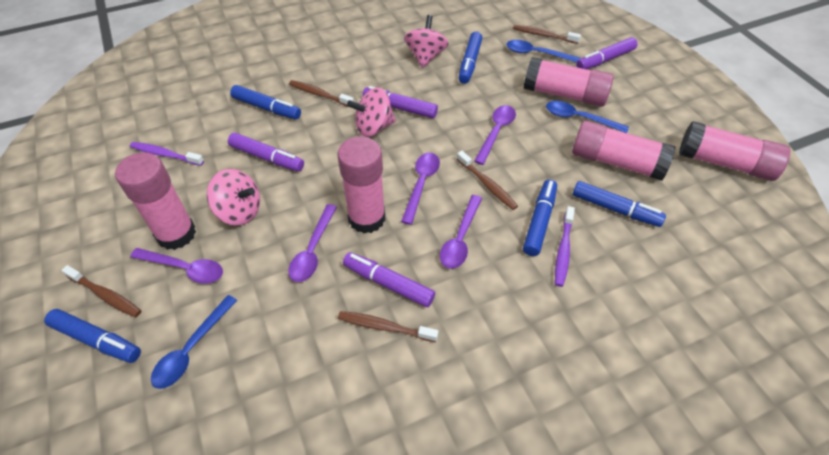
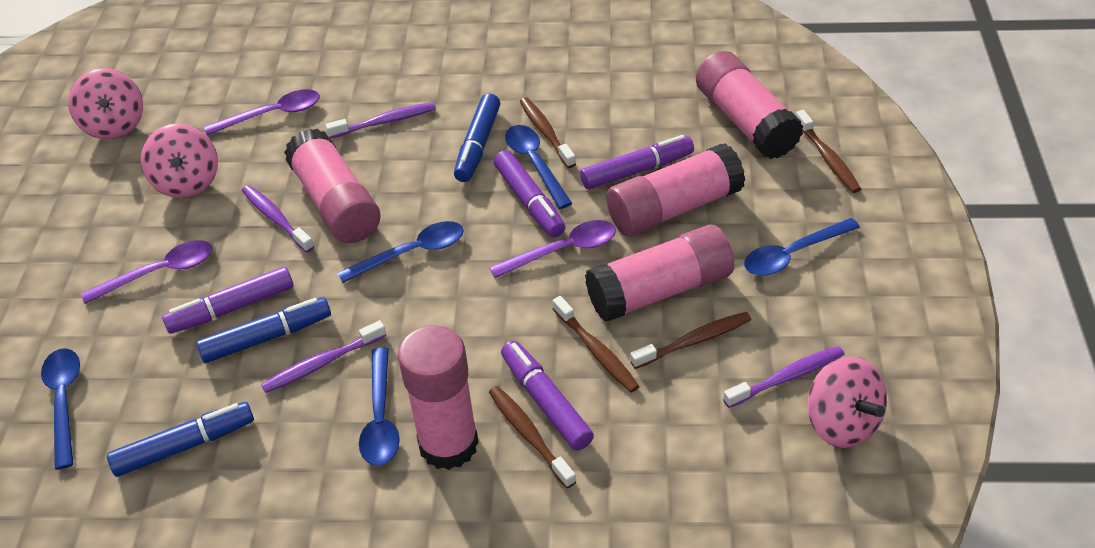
blue marker: [44,309,141,363] [230,85,301,120] [459,32,482,84] [523,179,557,256] [573,181,666,227] = 5 -> [107,402,254,477] [196,297,331,363] [454,93,500,182] = 3
blue spoon: [151,295,238,389] [506,40,581,63] [546,101,629,133] = 3 -> [41,348,80,470] [337,221,464,283] [359,347,400,466] [505,125,572,209] [744,218,860,276] = 5
purple spoon: [130,248,223,284] [288,204,337,282] [401,153,440,225] [440,195,482,269] [474,105,516,165] = 5 -> [81,240,212,304] [204,89,320,135] [489,220,616,278] = 3
purple toothbrush: [130,142,204,166] [555,206,575,287] = 2 -> [242,185,314,253] [261,320,386,393] [326,102,436,138] [723,346,844,408] = 4

